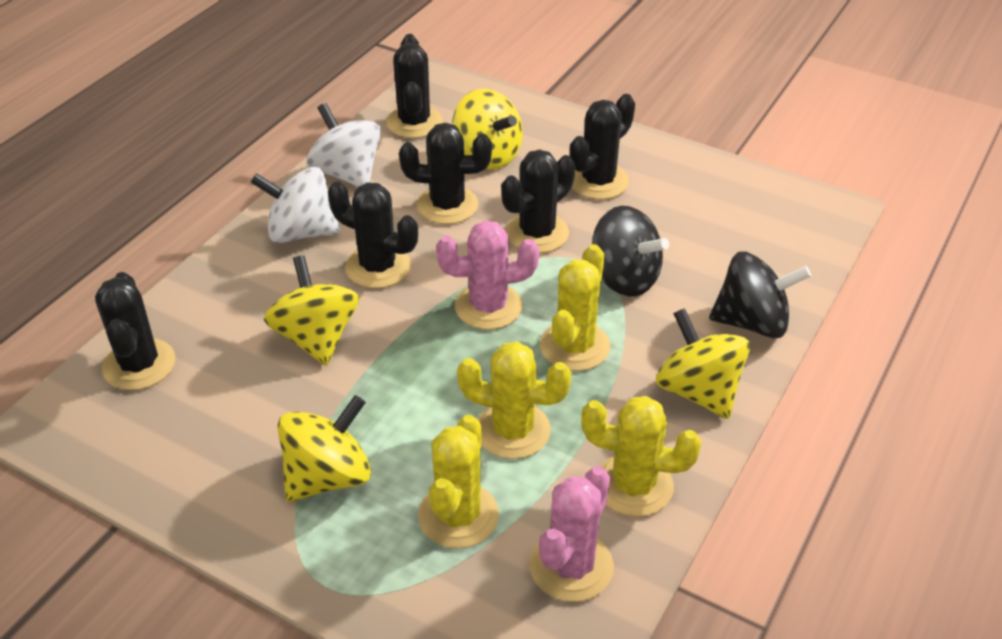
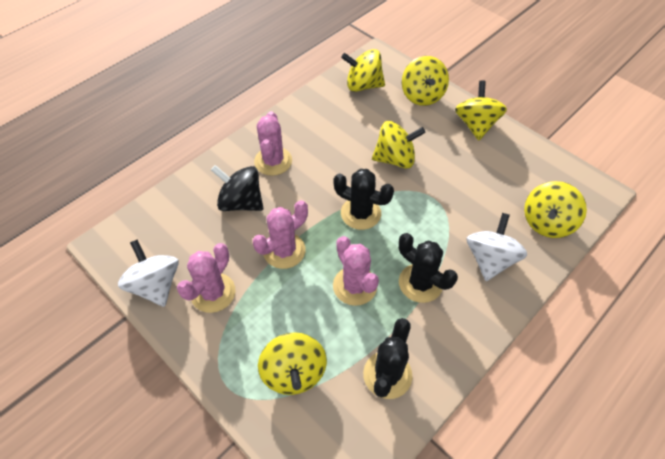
black cactus: [95,272,176,390] [328,181,418,288] [386,34,443,138] [399,123,492,224] [501,149,575,253] [569,94,635,200] = 6 -> [333,169,394,230] [363,318,413,399] [399,233,458,303] = 3
black spinning top: [592,206,669,297] [709,252,811,338] = 2 -> [211,165,263,211] = 1
pink cactus: [436,220,539,330] [529,466,614,602] = 2 -> [177,243,235,313] [253,200,308,269] [254,111,292,176] [333,236,379,306] = 4
yellow cactus: [418,415,499,549] [457,342,571,459] [540,244,610,371] [581,396,701,517] = 4 -> none = 0
yellow spinning top: [264,255,359,365] [278,395,371,502] [452,89,523,170] [656,308,750,419] = 4 -> [258,332,327,395] [341,49,385,92] [372,121,426,168] [402,56,449,106] [455,80,507,140] [524,181,587,238] = 6

